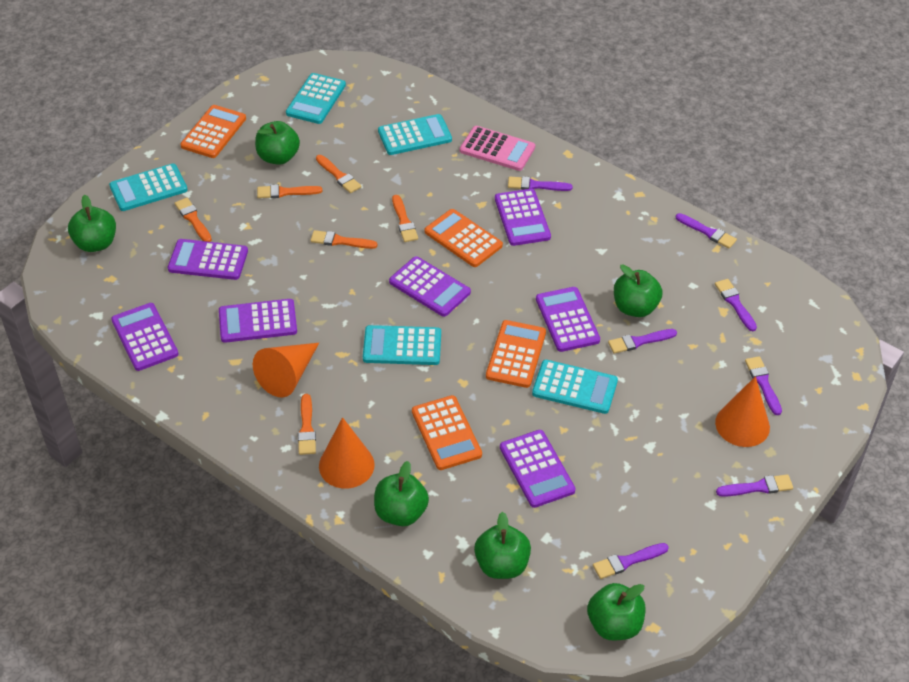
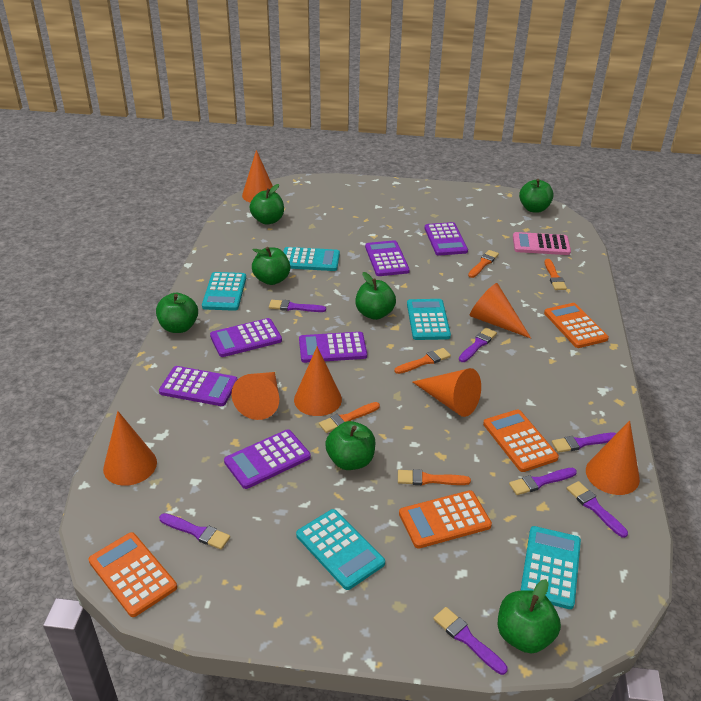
green apple: [68,195,116,252] [255,121,300,165] [374,461,429,526] [474,512,531,579] [587,583,645,641] [614,264,663,317] = 6 -> [156,293,198,333] [250,184,284,225] [252,247,290,285] [325,421,376,470] [355,272,396,320] [498,579,561,654] [519,179,554,213] = 7
orange brush: [175,198,212,242] [257,185,322,198] [298,394,316,455] [310,230,378,249] [316,155,361,193] [392,195,418,242] = 6 -> [319,402,380,433] [394,348,451,374] [398,469,471,485] [468,250,499,278] [545,259,567,290] = 5
orange cone: [253,343,319,397] [319,417,374,488] [715,376,770,447] = 3 -> [103,411,157,486] [232,372,279,420] [242,150,273,203] [294,347,342,416] [413,368,481,417] [470,283,531,338] [586,420,640,495] = 7
purple calculator: [111,303,179,371] [168,239,248,280] [219,299,297,343] [389,256,471,317] [495,189,551,246] [500,430,576,508] [536,287,600,352] = 7 -> [159,366,238,406] [210,318,282,357] [224,429,311,489] [299,332,367,363] [365,240,410,276] [425,222,468,255] = 6

